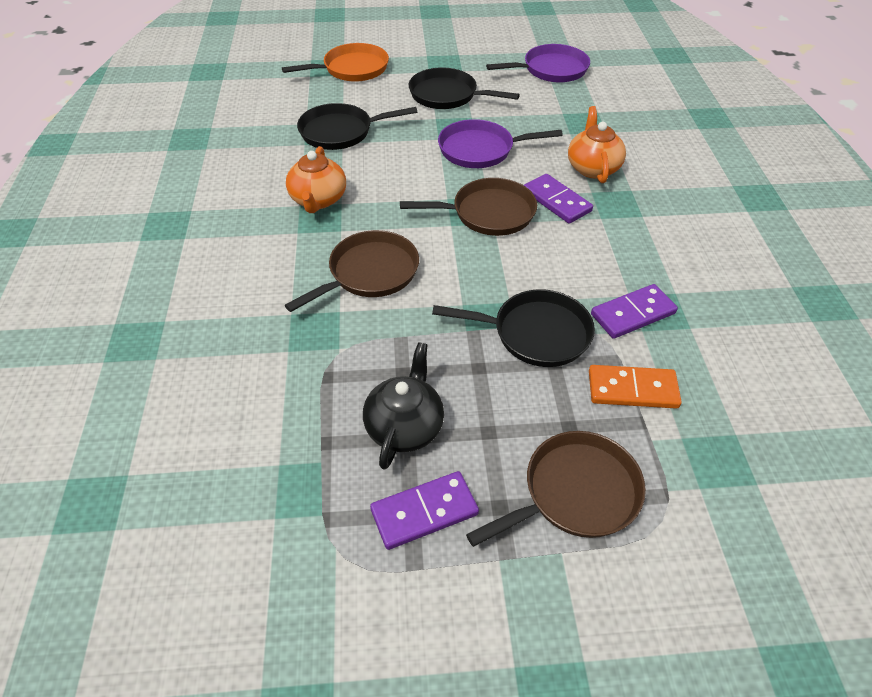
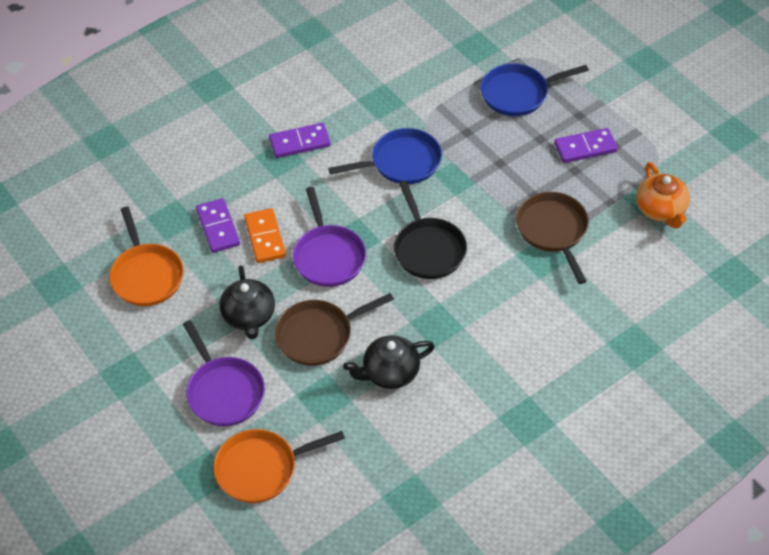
black pan: [297,103,417,150] [409,67,520,109] [432,289,595,367] = 3 -> [394,181,467,279] = 1
black teapot: [363,342,444,470] = 1 -> [220,265,275,339] [343,335,435,389] = 2
blue pan: none = 0 -> [328,128,442,184] [480,63,589,116] = 2
brown pan: [285,230,419,312] [400,178,537,236] [466,431,646,547] = 3 -> [274,293,394,366] [516,192,589,284] = 2
orange pan: [282,43,389,82] = 1 -> [109,207,184,306] [214,429,345,503] = 2
orange teapot: [286,146,346,213] [568,106,626,183] = 2 -> [636,162,690,229] = 1

